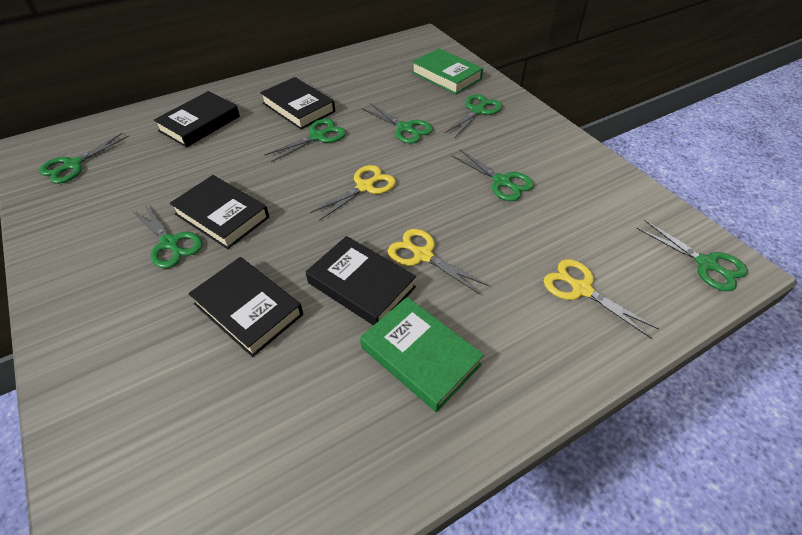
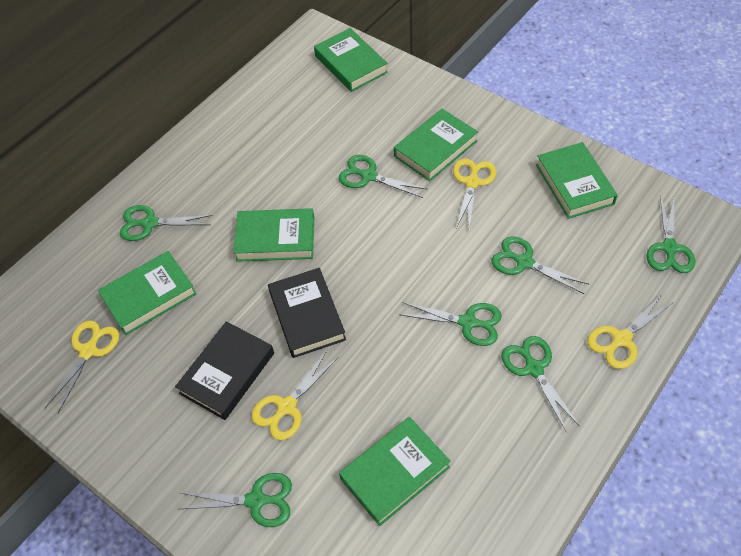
black book: [154,91,240,148] [169,175,269,249] [188,257,303,357] [260,77,335,129] [306,236,416,325] = 5 -> [175,321,274,420] [268,268,346,358] = 2
green book: [360,297,484,412] [412,48,483,94] = 2 -> [98,251,197,335] [233,208,314,262] [314,28,388,92] [339,417,451,526] [394,109,478,181] [536,142,618,219] = 6
yellow scissors: [310,165,396,221] [388,229,489,294] [544,259,659,338] = 3 -> [45,320,119,413] [252,351,338,440] [453,158,496,229] [587,294,674,369] = 4

